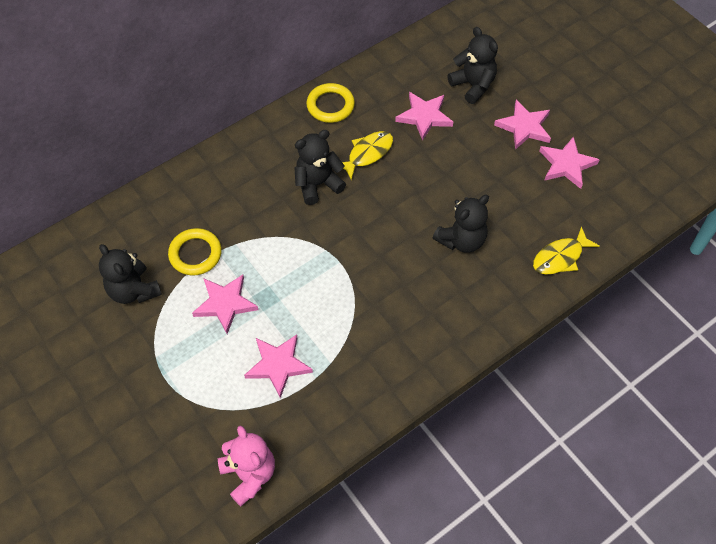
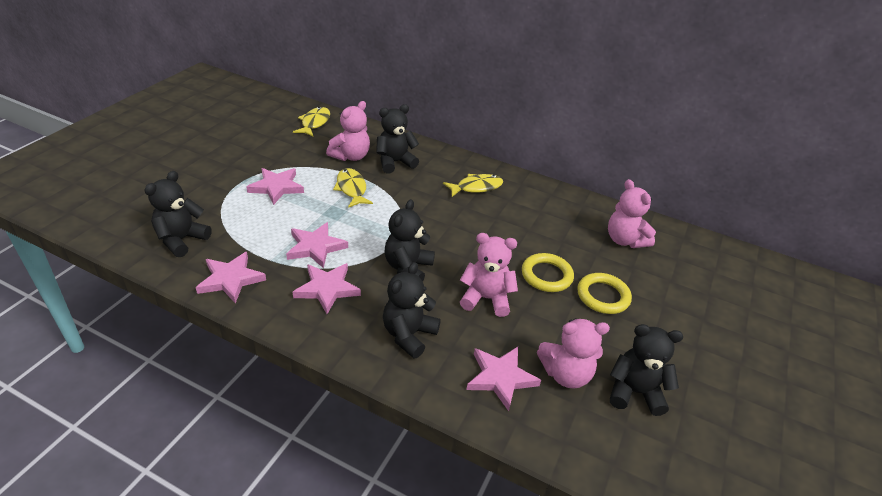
black teddy bear: [99,244,162,304] [294,130,346,205] [433,195,489,253] [447,27,498,104] = 4 -> [144,171,212,257] [376,104,419,174] [383,262,441,358] [385,199,435,282] [610,324,683,416] = 5
pink teddy bear: [218,426,275,507] = 1 -> [326,101,370,161] [460,233,518,317] [537,318,610,388] [608,179,656,248] = 4
yellow fish: [342,131,393,180] [533,226,600,274] = 2 -> [293,107,330,137] [333,168,373,208] [443,174,503,197] = 3

